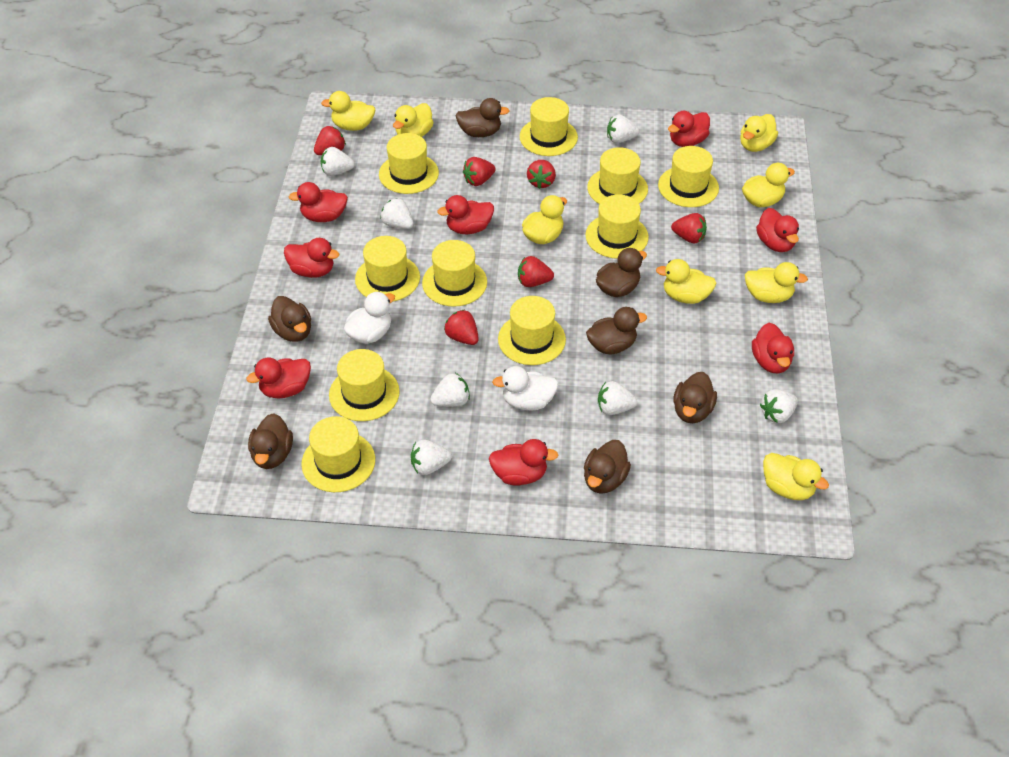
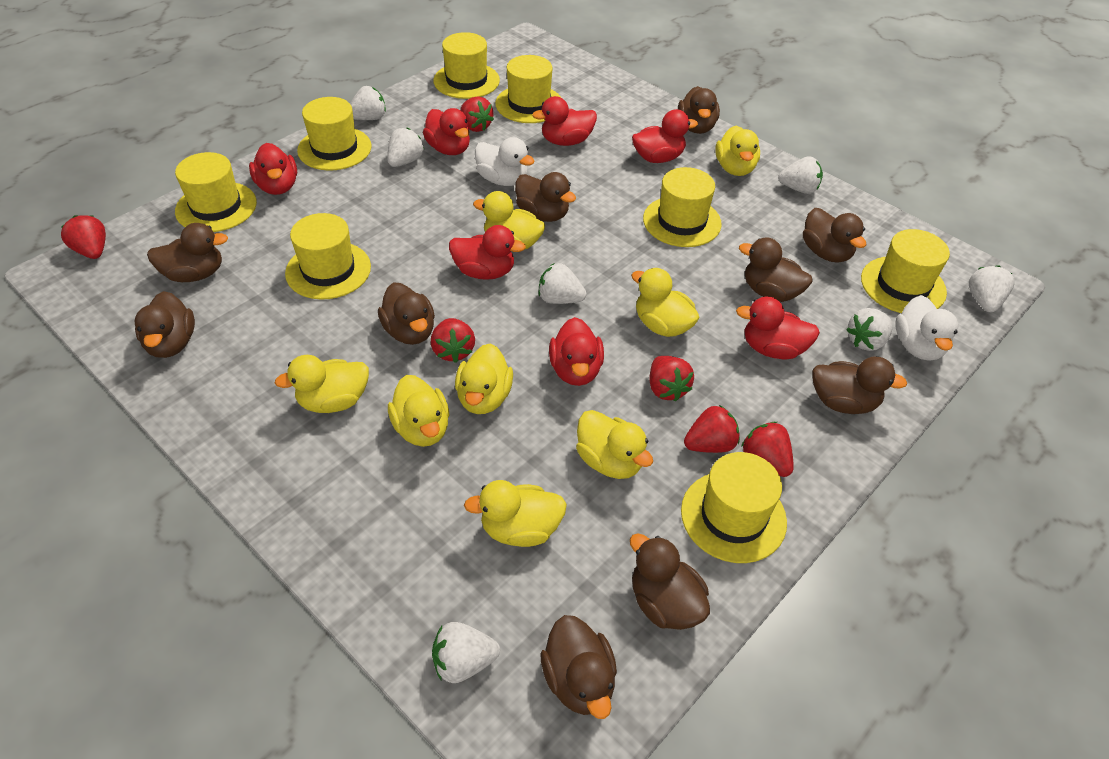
brown duck: [248,413,293,469] [268,296,311,342] [455,98,509,137] [584,440,631,494] [586,307,647,354] [596,248,647,297] [673,372,717,423] = 7 -> [135,291,195,358] [147,223,228,282] [378,283,435,345] [515,172,576,222] [540,615,617,719] [630,533,710,630] [678,86,720,134] [739,238,812,302] [803,208,866,263] [812,356,907,414] = 10
red duck: [247,358,311,399] [284,238,339,278] [289,182,348,222] [437,195,494,234] [489,439,558,486] [668,111,710,147] [752,323,794,374] [756,208,799,252] = 8 -> [249,143,297,195] [423,108,470,155] [449,225,526,280] [532,96,597,146] [549,317,604,386] [632,109,698,163] [736,297,820,359] = 7
yellow hat: [301,416,375,492] [329,349,400,421] [355,236,420,301] [379,133,439,194] [422,240,487,307] [498,296,566,365] [520,97,578,156] [585,194,649,259] [587,147,648,204] [658,146,719,207] = 10 -> [175,152,257,232] [285,213,371,300] [297,97,372,171] [433,32,500,99] [495,55,561,123] [643,167,722,247] [681,452,787,563] [861,229,950,313] = 8

